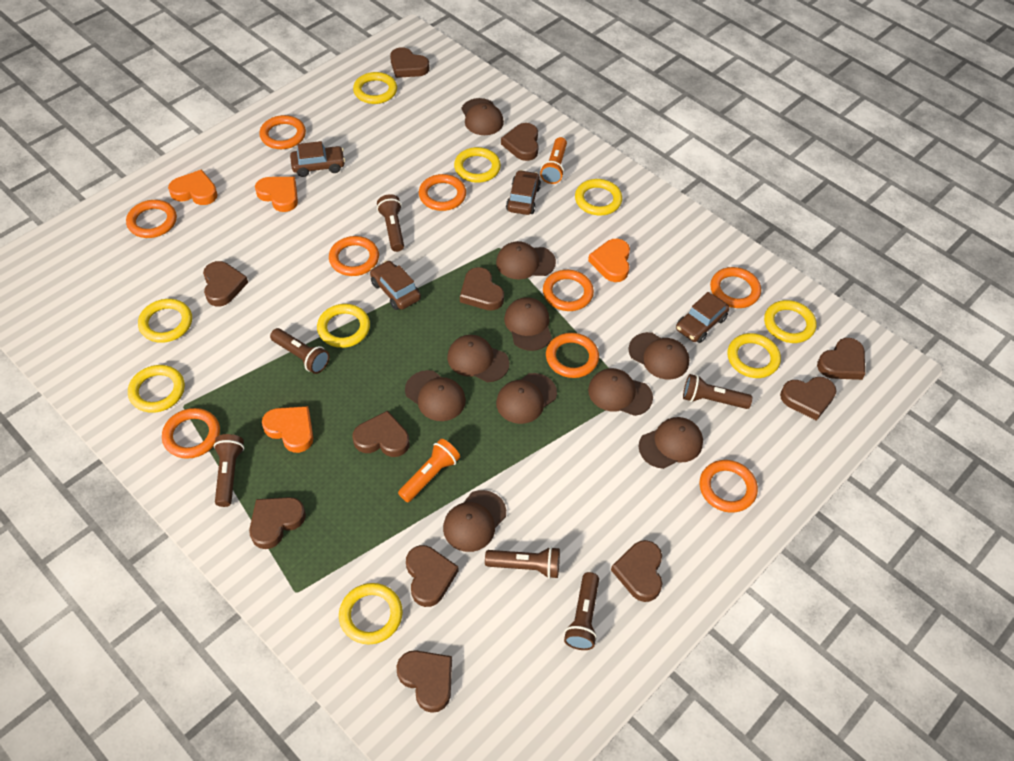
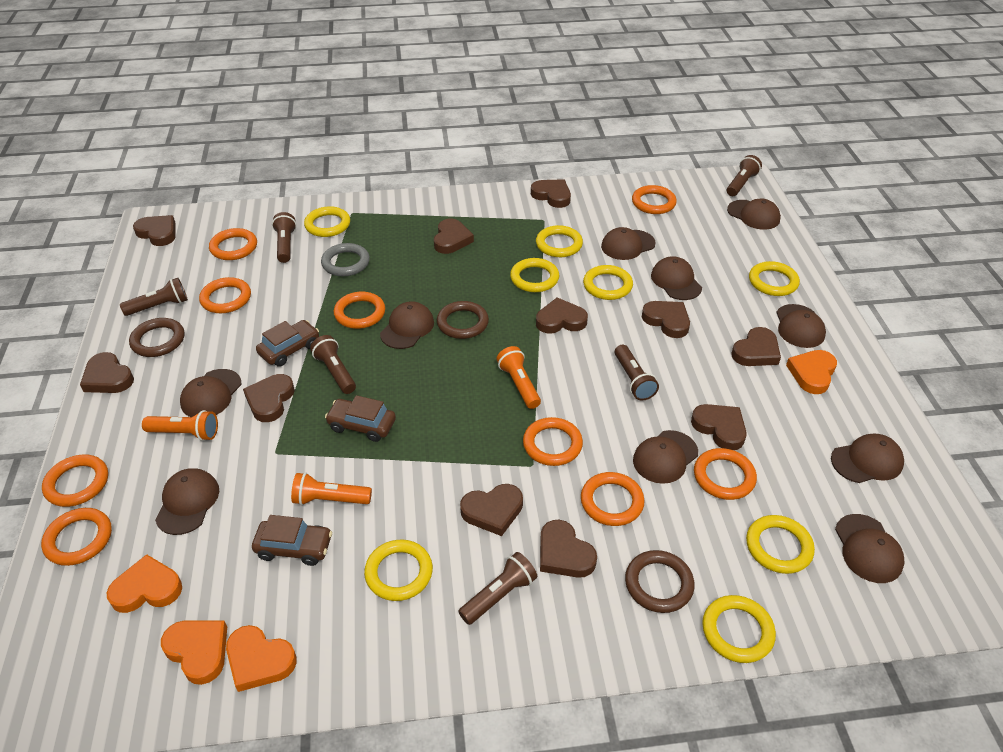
brown car: [290,141,345,177] [370,260,421,310] [506,170,541,215] [676,292,729,343] = 4 -> [252,515,332,566] [256,320,319,367] [325,395,396,442] = 3
brown ring: none = 0 -> [129,318,185,357] [437,301,489,339] [625,550,695,613] = 3
grey ring: none = 0 -> [321,243,370,276] = 1
orange flashlight: [398,439,460,502] [540,137,567,184] = 2 -> [142,410,218,441] [291,472,372,505] [496,346,541,409] = 3
yellow ring: [128,365,185,413] [138,299,192,343] [317,304,370,348] [339,583,403,644] [353,72,397,104] [454,147,501,183] [575,179,622,215] [727,333,781,378] [764,300,816,343] = 9 -> [304,206,350,237] [364,540,433,601] [510,258,559,292] [536,225,583,257] [583,265,633,300] [702,595,776,663] [746,515,815,574] [749,261,800,296] = 8

